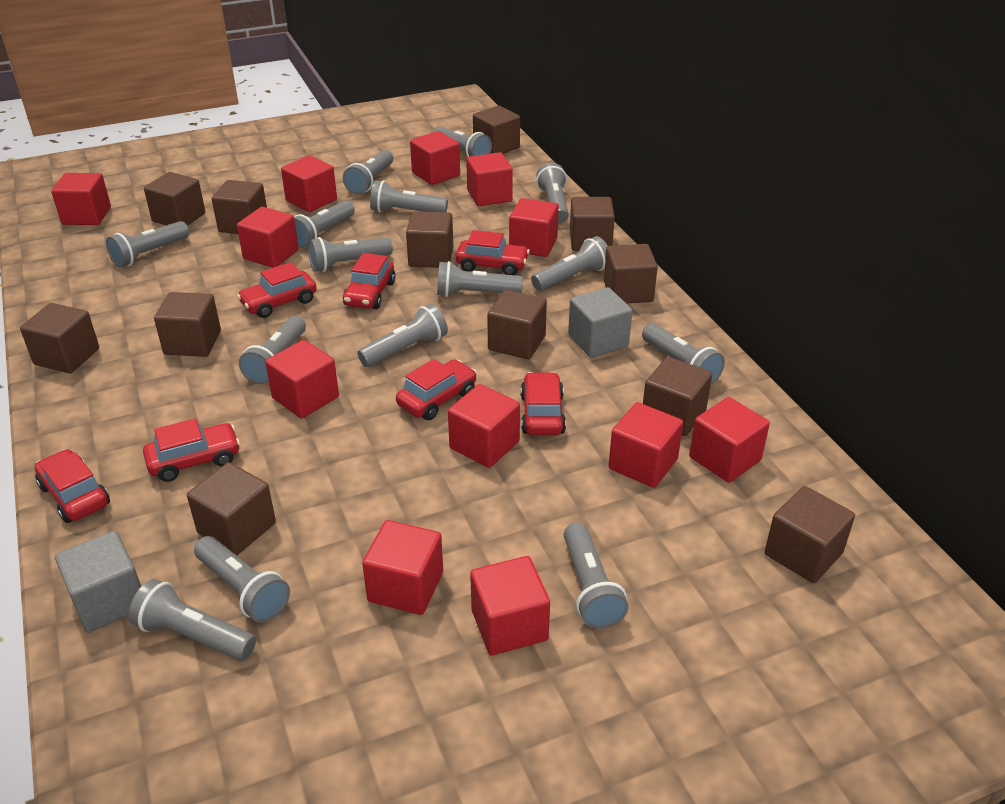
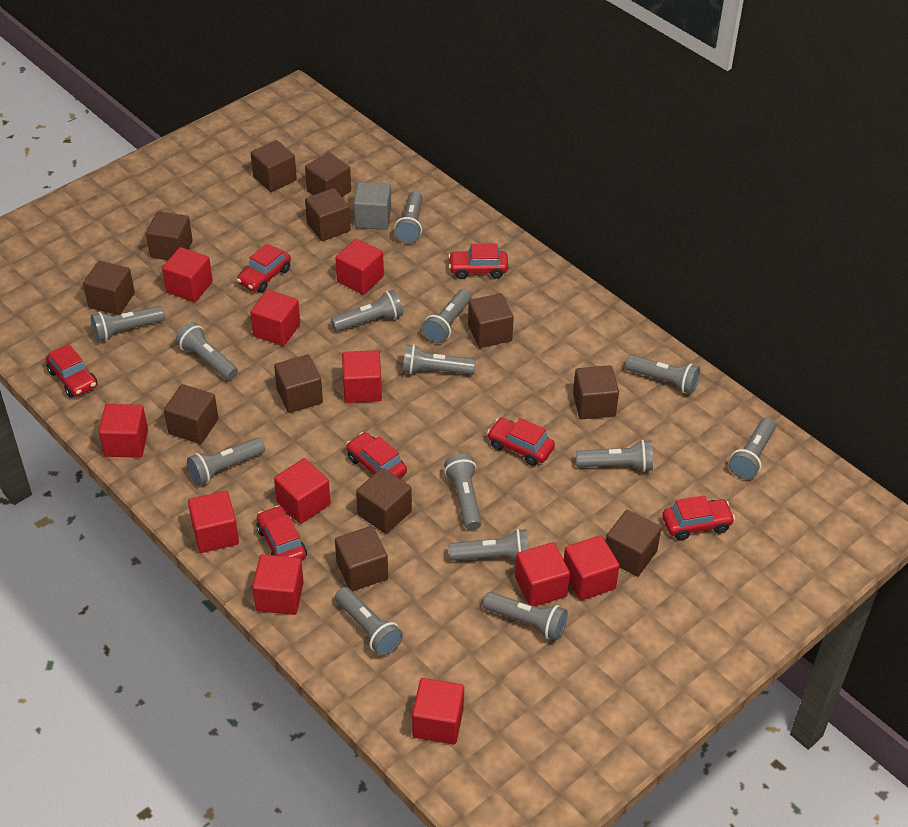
grey cube: [55,531,141,633] [568,287,632,358] = 2 -> [354,182,391,230] = 1
grey flashlight: [106,221,189,268] [128,579,256,661] [194,536,290,623] [239,316,306,384] [294,201,355,248] [308,237,393,272] [343,150,393,194] [357,304,448,367] [370,180,448,212] [433,126,492,157] [437,261,523,297] [531,236,608,291] [536,163,569,223] [564,522,629,629] [642,323,725,384] = 15 -> [91,306,165,342] [176,322,238,380] [187,438,265,485] [331,290,403,332] [335,587,403,656] [394,191,423,244] [402,344,476,374] [422,289,472,343] [444,454,482,530] [448,529,529,561] [483,592,568,641] [576,440,653,472] [625,355,700,394] [729,418,776,479] = 14
red cube: [51,173,111,225] [237,207,299,268] [265,340,339,418] [281,155,337,212] [362,520,443,615] [410,131,460,185] [448,384,520,468] [466,152,513,206] [470,556,550,656] [509,198,559,257] [609,402,683,488] [689,397,770,483] = 12 -> [99,404,148,458] [162,247,213,302] [188,491,239,553] [250,290,300,346] [252,554,304,615] [274,458,331,524] [336,239,384,295] [342,350,382,403] [412,678,464,744] [515,542,570,606] [564,535,620,601] = 11

